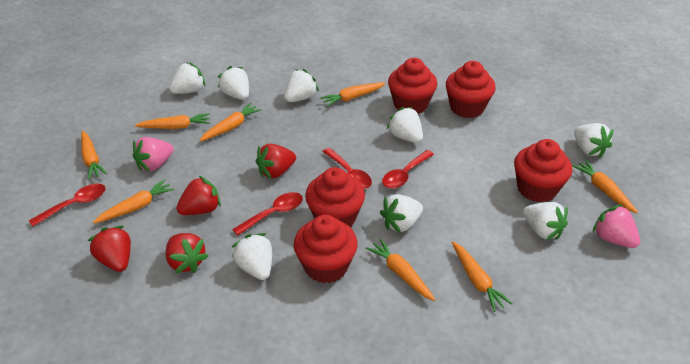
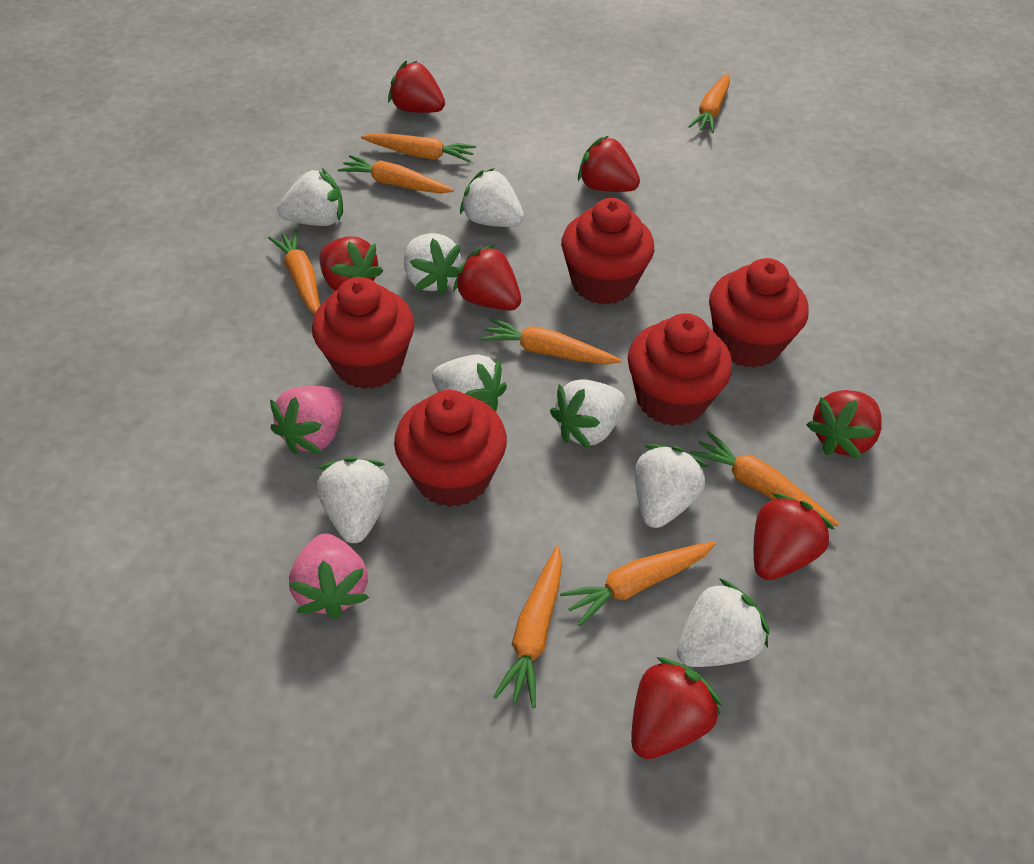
red spoon: [29,184,106,227] [232,192,303,236] [323,148,372,189] [382,150,434,189] = 4 -> none = 0
red strawberry: [87,226,131,272] [165,233,208,273] [176,176,221,215] [256,143,296,179] = 4 -> [320,237,383,291] [388,60,445,113] [453,245,521,310] [578,136,640,192] [631,657,722,759] [754,493,834,580] [806,390,882,459] = 7

